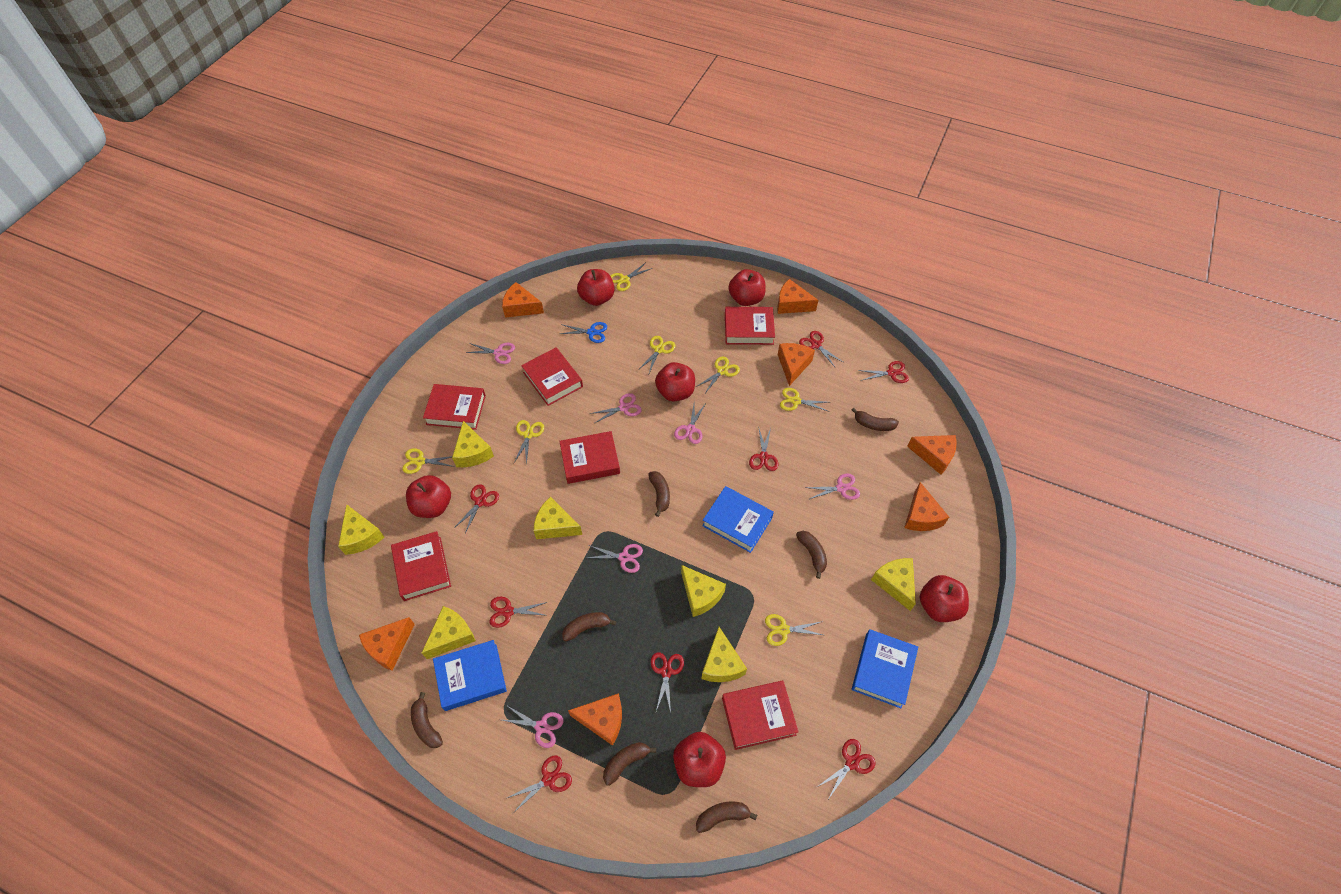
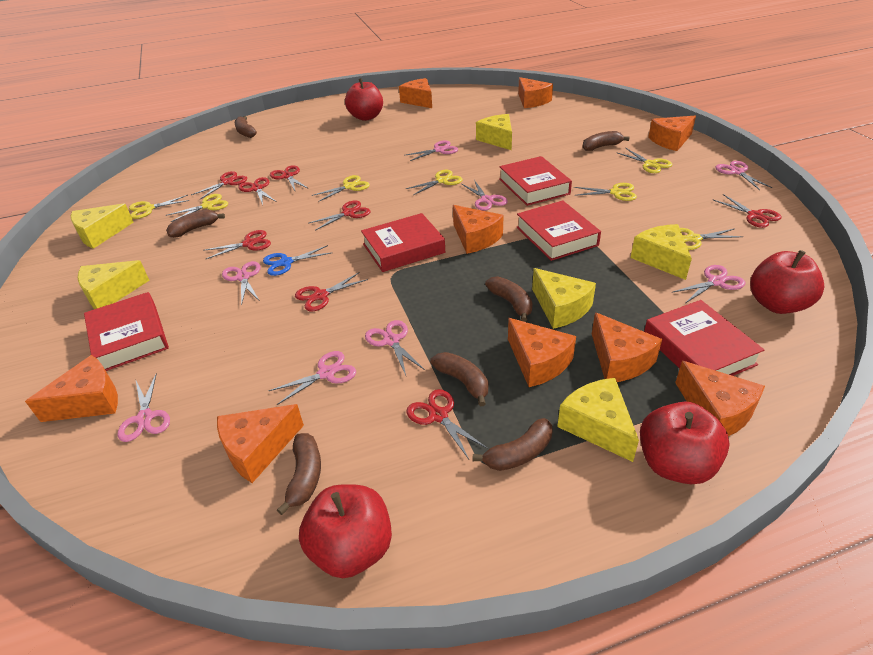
blue book: [433,640,507,711] [702,486,774,553] [852,629,918,708] = 3 -> none = 0
orange cheese: [359,617,415,671] [502,282,544,318] [568,693,622,746] [777,279,818,314] [778,343,815,386] [904,482,949,531] [907,435,956,474] = 7 -> [25,355,118,422] [217,404,304,483] [399,78,432,108] [453,205,504,254] [508,318,576,387] [518,77,553,108] [592,312,662,382] [648,116,696,151] [675,361,765,436] = 9
pink scissors: [465,343,515,364] [502,705,564,748] [588,544,643,573] [590,393,642,423] [674,403,706,444] [805,473,860,500] = 6 -> [118,373,170,442] [222,261,261,305] [268,351,356,405] [365,320,425,376] [406,140,458,161] [462,180,508,211] [671,265,746,303] [715,161,773,190] = 8
red apple: [406,475,451,518] [577,269,615,306] [655,362,695,402] [673,732,726,787] [728,269,766,306] [920,575,969,622] = 6 -> [299,484,392,578] [345,78,383,121] [640,402,730,484] [750,250,824,314] = 4
red book: [391,531,451,601] [423,384,486,430] [521,347,583,406] [560,431,620,484] [722,681,798,750] [725,307,775,345] = 6 -> [84,292,169,371] [361,213,445,272] [499,156,572,206] [516,200,601,261] [644,300,764,376] = 5
yellow cheese: [338,504,384,555] [422,606,476,659] [452,421,494,467] [534,497,582,539] [681,565,726,617] [702,627,747,682] [871,558,916,611] = 7 -> [71,203,134,249] [78,260,149,309] [476,114,512,150] [532,268,596,329] [557,378,639,462] [630,224,692,280] = 6

